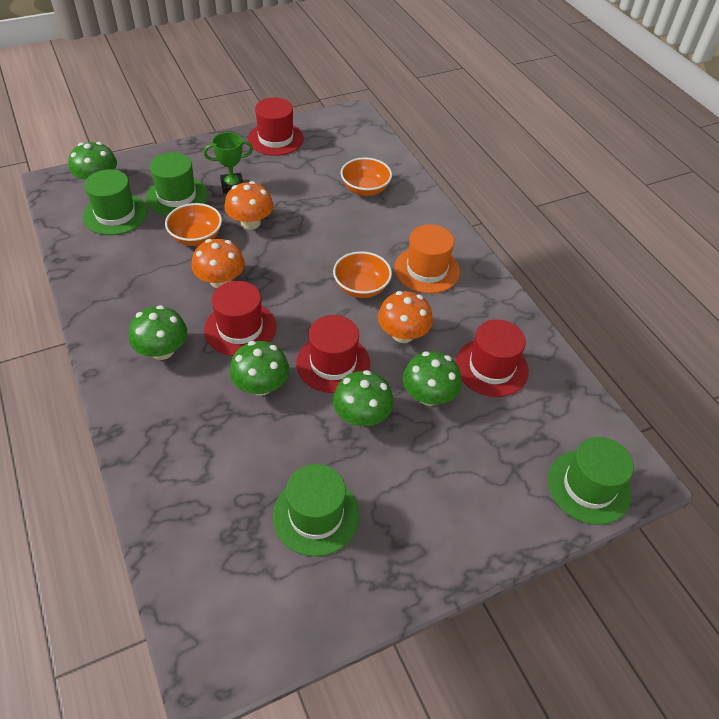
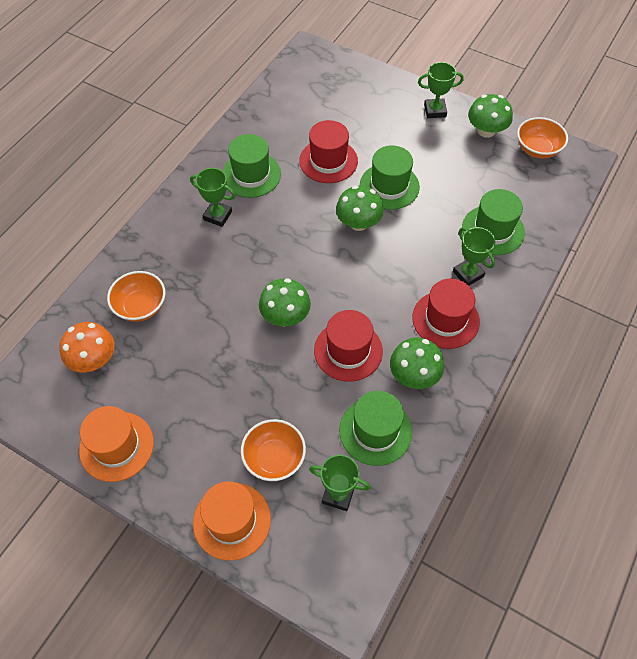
green mushroom: [68,142,117,179] [129,305,187,360] [230,341,289,396] [333,370,394,427] [403,351,462,406] = 5 -> [259,278,311,327] [336,185,384,231] [390,338,444,389] [468,94,513,138] = 4
green trophy: [204,132,253,194] = 1 -> [190,168,235,227] [309,455,371,511] [418,62,464,118] [453,227,496,286] = 4
orange hat: [394,224,460,294] = 1 -> [79,406,154,482] [193,482,271,561] = 2
orange mushroom: [192,239,245,288] [225,181,273,230] [378,291,433,343] = 3 -> [59,322,115,373] = 1
red hat: [204,281,276,356] [248,98,304,156] [296,315,370,393] [455,320,529,397] = 4 -> [299,120,358,183] [314,310,383,382] [412,278,480,349] = 3

